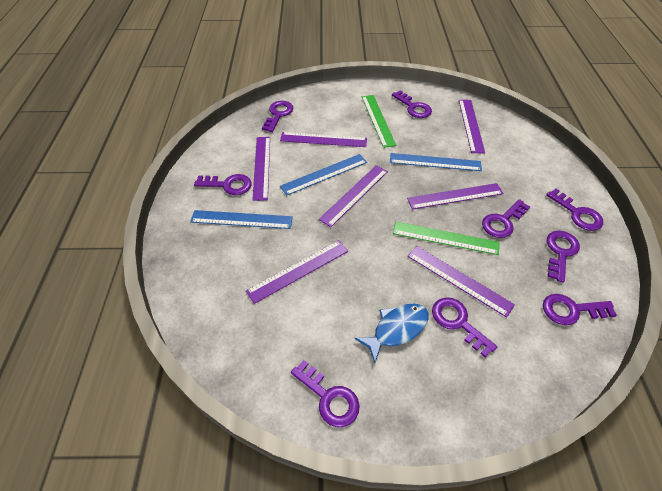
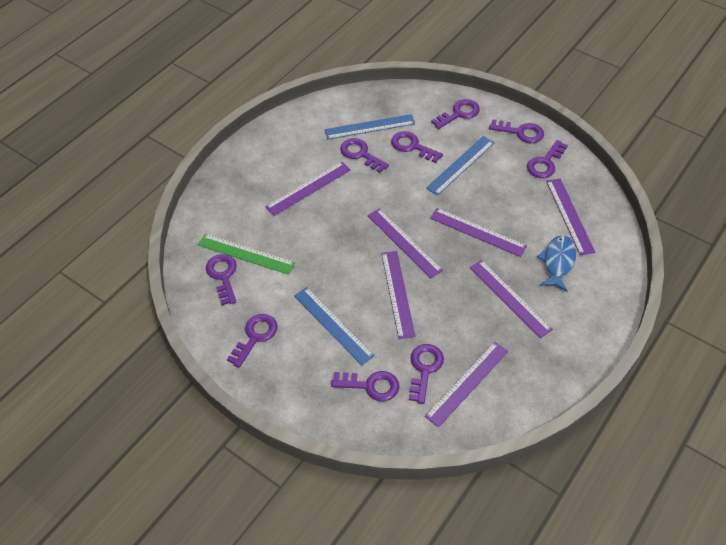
green ruler: [362,95,396,148] [393,222,499,255] = 2 -> [198,234,295,275] = 1

